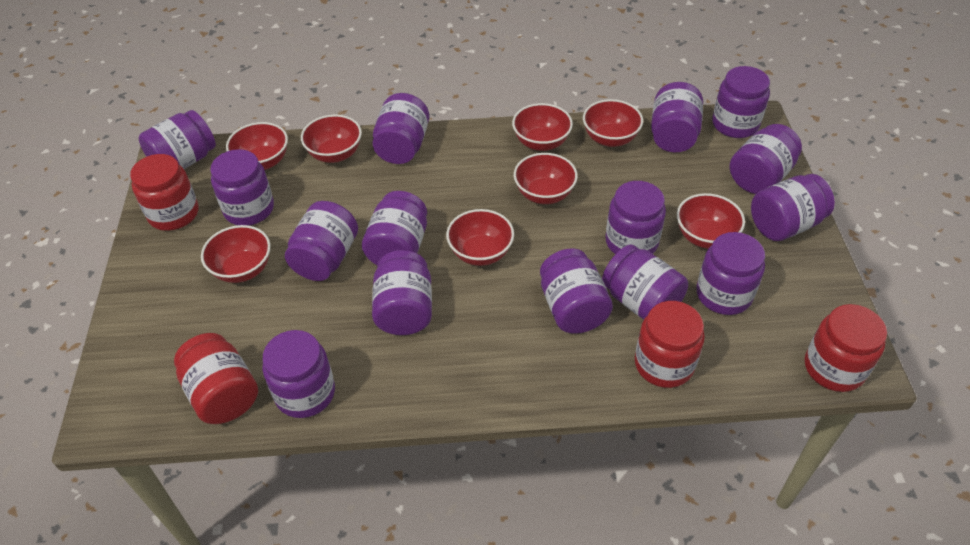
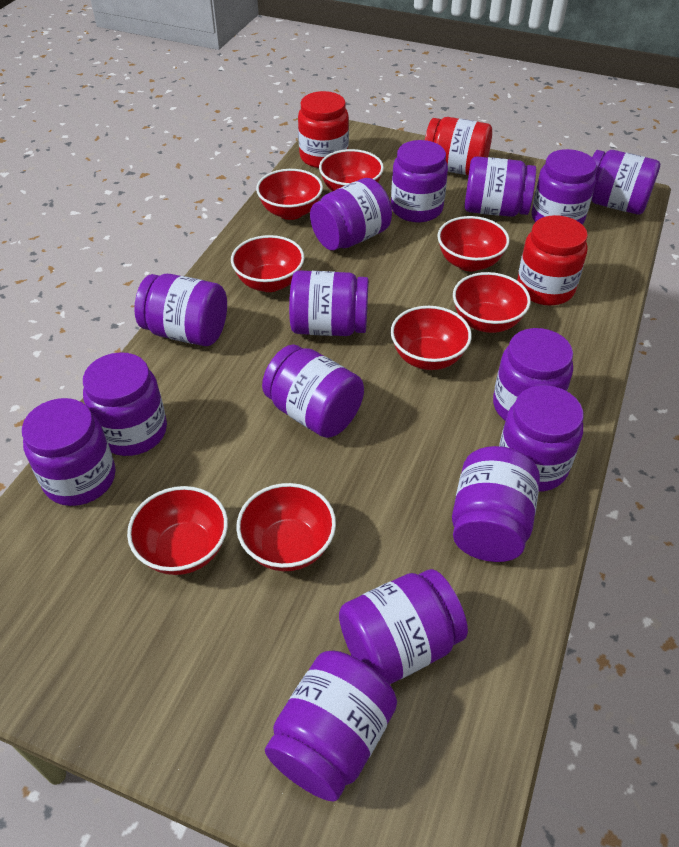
red jar: [130,154,199,231] [174,333,258,424] [635,301,705,388] [805,304,887,392] = 4 -> [298,91,349,168] [425,117,492,175] [517,215,588,306] = 3

